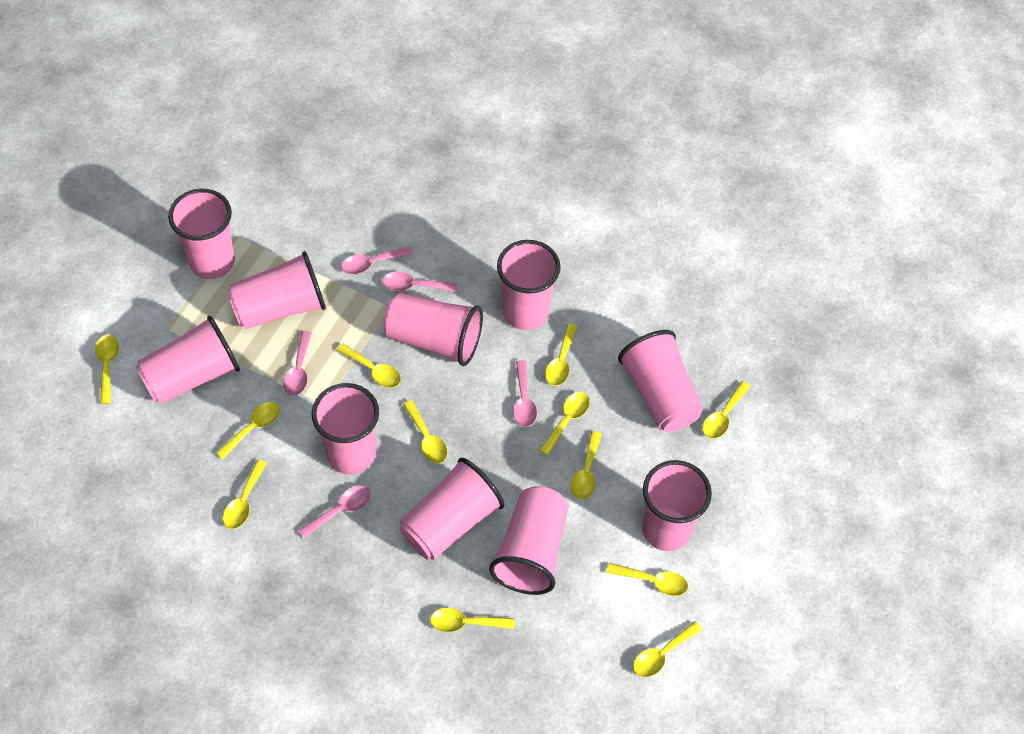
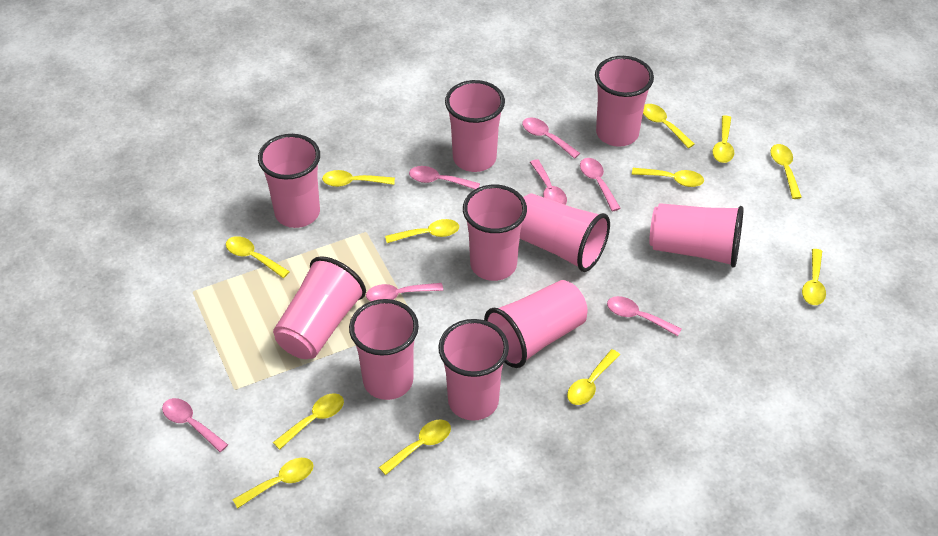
pink spoon: [283,331,312,396] [298,486,371,539] [341,247,413,274] [383,272,457,292] [513,360,537,427] = 5 -> [162,398,228,452] [366,283,443,302] [409,166,480,189] [522,118,580,159] [530,159,567,205] [580,158,621,211] [607,296,681,336] = 7

